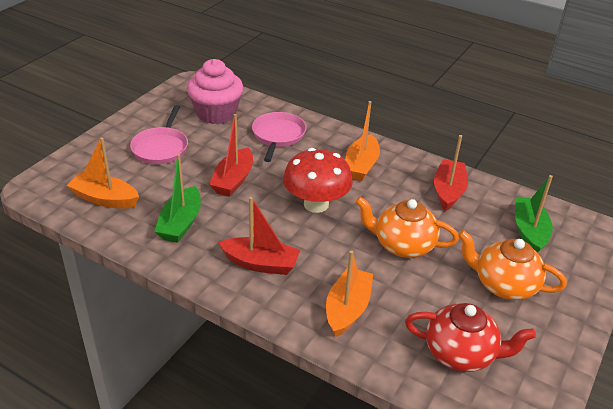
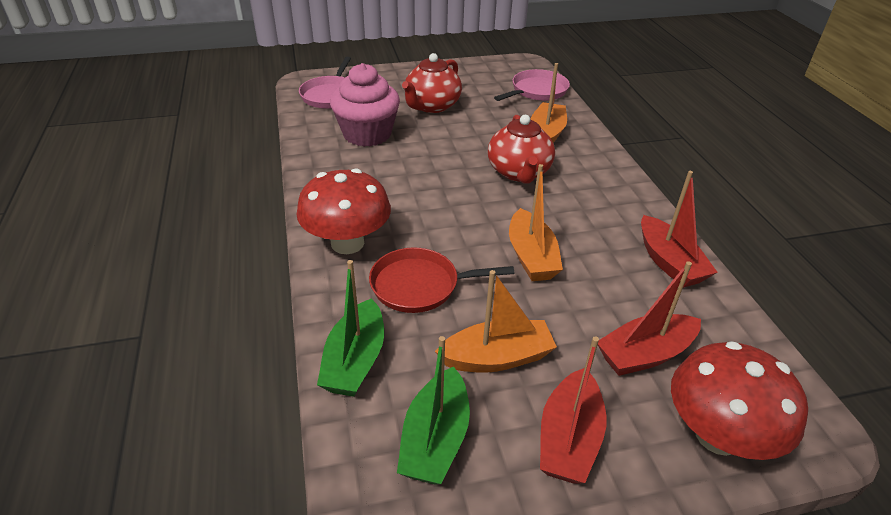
orange teapot: [355,197,459,258] [458,230,567,300] = 2 -> none = 0
red mushroom: [283,148,353,213] = 1 -> [296,168,391,254] [671,341,808,460] = 2
red pan: none = 0 -> [369,247,514,313] = 1
red teapot: [405,303,536,372] = 1 -> [402,53,462,113] [488,115,555,183] = 2

